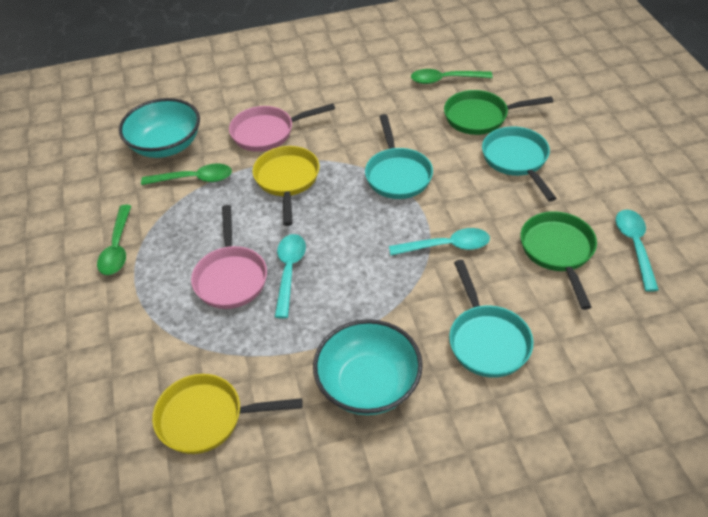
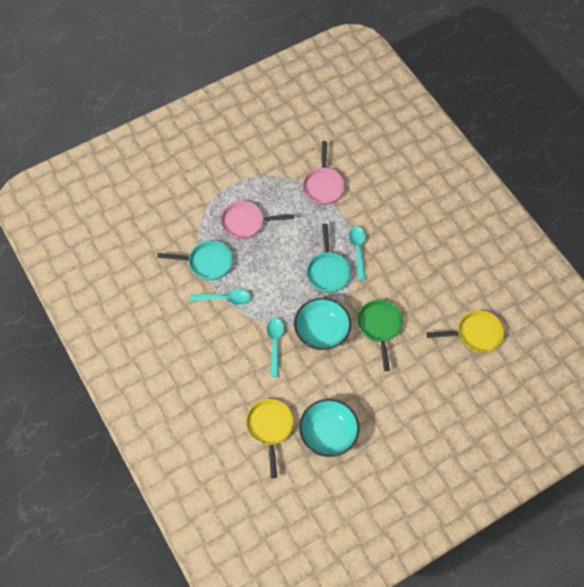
green pan: [444,90,553,135] [520,211,597,310] = 2 -> [358,300,403,371] = 1
green spoon: [97,205,131,275] [141,164,232,185] [411,69,493,84] = 3 -> none = 0
turquoise pan: [365,114,433,199] [449,260,533,378] [482,126,557,202] = 3 -> [157,241,233,280] [307,224,351,293] = 2

